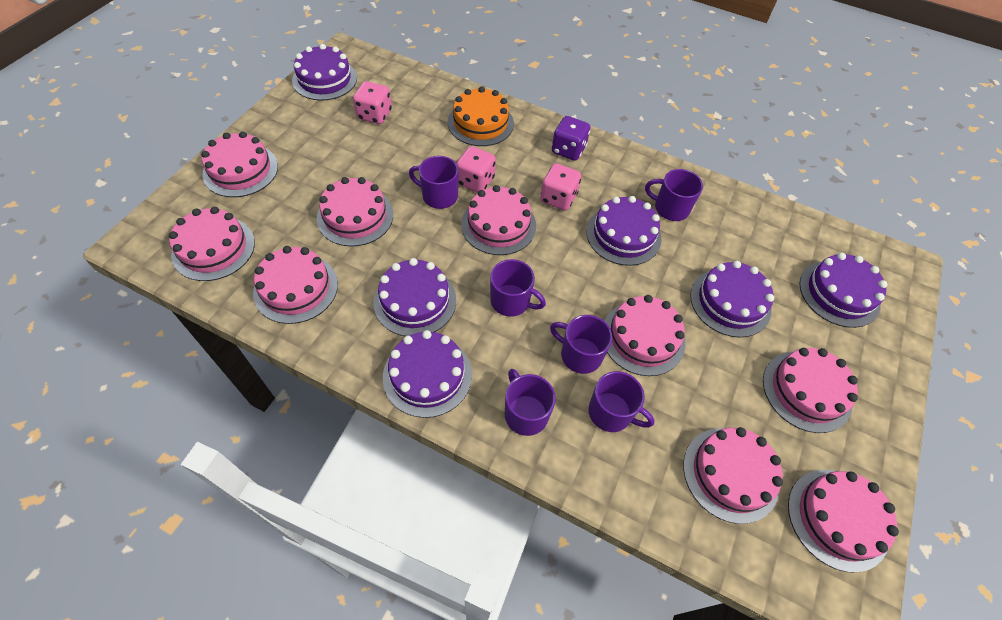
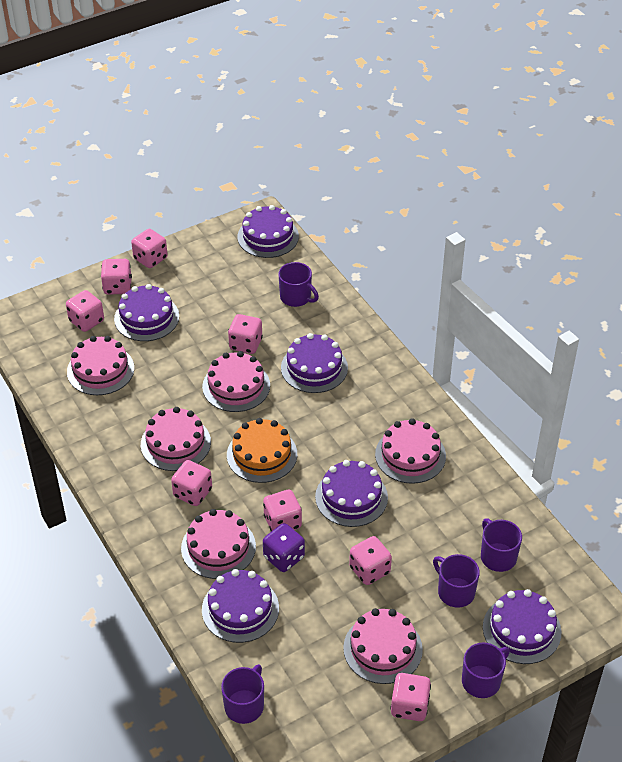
pink cake: [169,207,255,281] [201,131,278,197] [253,246,338,324] [317,177,393,247] [461,185,536,255] [604,295,685,376] [683,427,783,524] [763,348,858,433] [788,470,899,573] = 9 -> [67,336,134,395] [141,407,211,471] [181,509,256,579] [202,351,270,412] [343,608,423,684] [375,418,446,484] = 6
pink dice: [353,81,392,124] [457,146,496,193] [540,163,581,210] = 3 -> [66,290,104,332] [101,259,132,295] [131,229,168,268] [171,460,212,506] [228,314,263,354] [263,489,302,532] [349,536,392,585] [390,673,431,721] = 8
purple mug: [409,156,459,209] [490,259,546,317] [505,369,556,436] [550,315,613,374] [588,371,655,432] [645,169,703,221] = 6 -> [221,664,264,724] [278,262,319,307] [433,554,480,608] [462,642,510,698] [481,518,522,572] = 5

